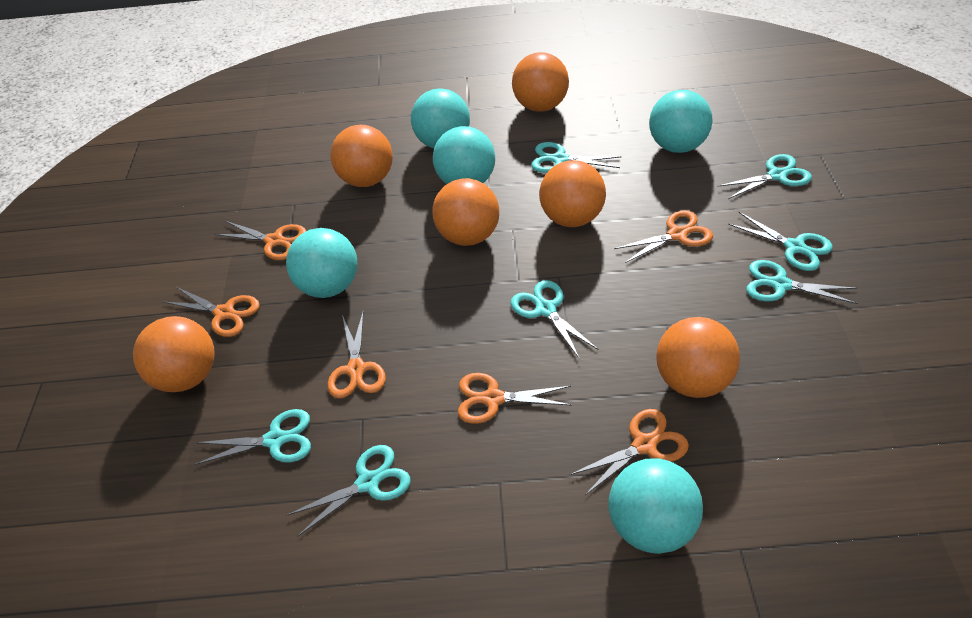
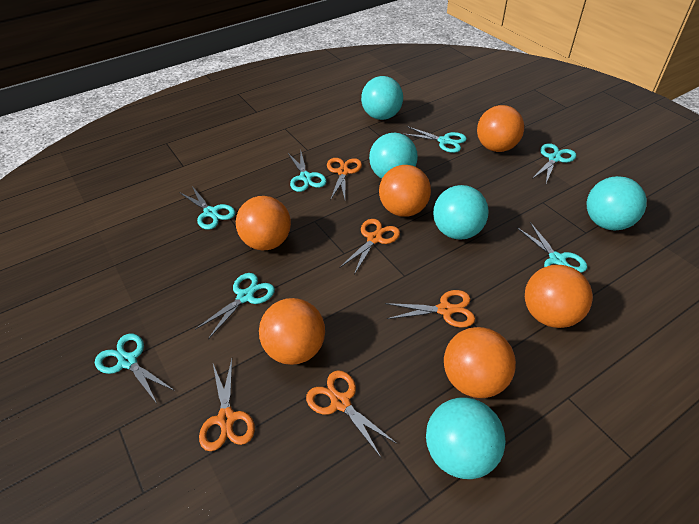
orange scissors: [164,286,260,337] [215,221,306,260] [327,313,386,398] [458,373,572,424] [570,409,689,495] [614,210,713,263] = 6 -> [199,359,255,451] [306,370,397,457] [327,158,362,200] [339,219,400,275] [385,290,475,328] = 5

